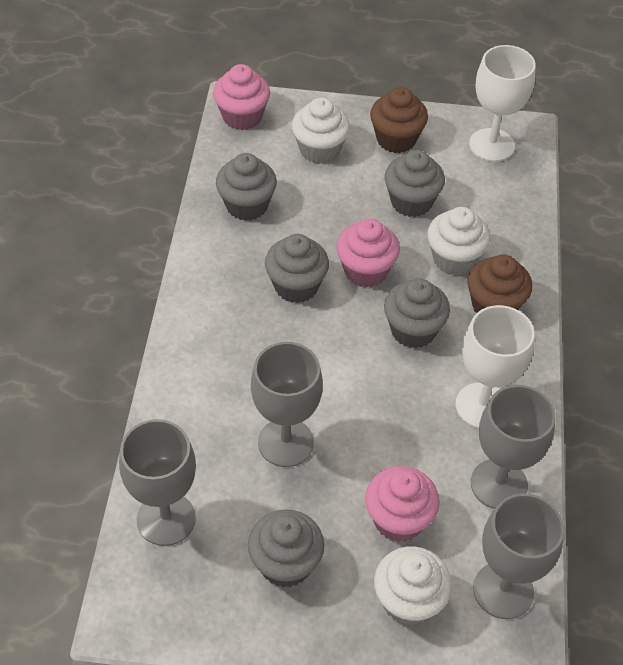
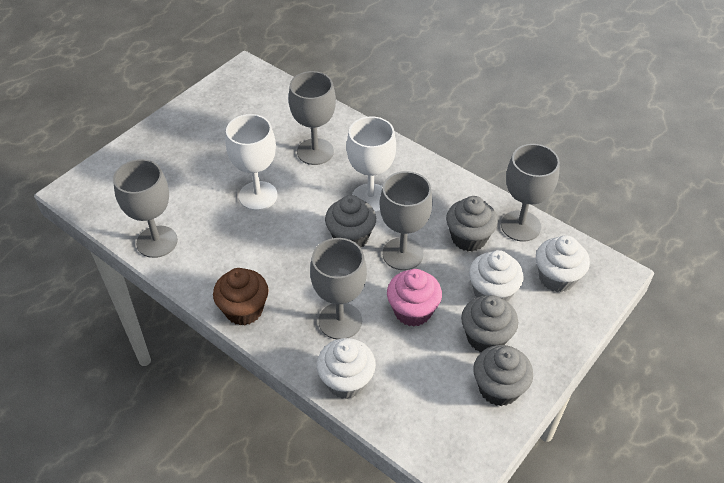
brown cupcake: [370,87,428,153] [467,254,532,313] = 2 -> [213,268,268,325] = 1
grey cupcake: [216,153,277,221] [248,509,324,588] [265,234,329,303] [384,278,450,348] [385,150,445,217] = 5 -> [325,195,376,248] [446,196,498,252] [461,295,518,352] [473,345,533,406] = 4
grey goblet: [119,419,196,546] [251,342,323,467] [471,385,555,509] [473,493,564,619] = 4 -> [113,159,178,258] [289,71,336,165] [310,238,367,339] [379,171,433,270] [501,144,560,242] = 5
pink cupcake: [213,64,270,130] [336,219,400,288] [365,466,440,542] = 3 -> [387,269,442,327] = 1

